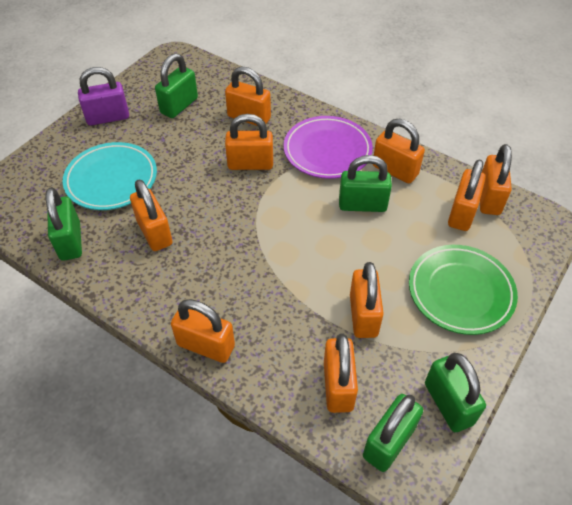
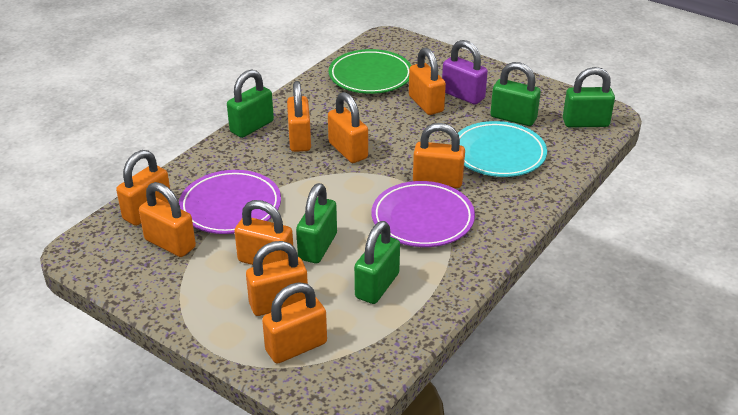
purple plate: [283,116,373,179] = 1 -> [179,170,281,234] [372,181,475,247] = 2

